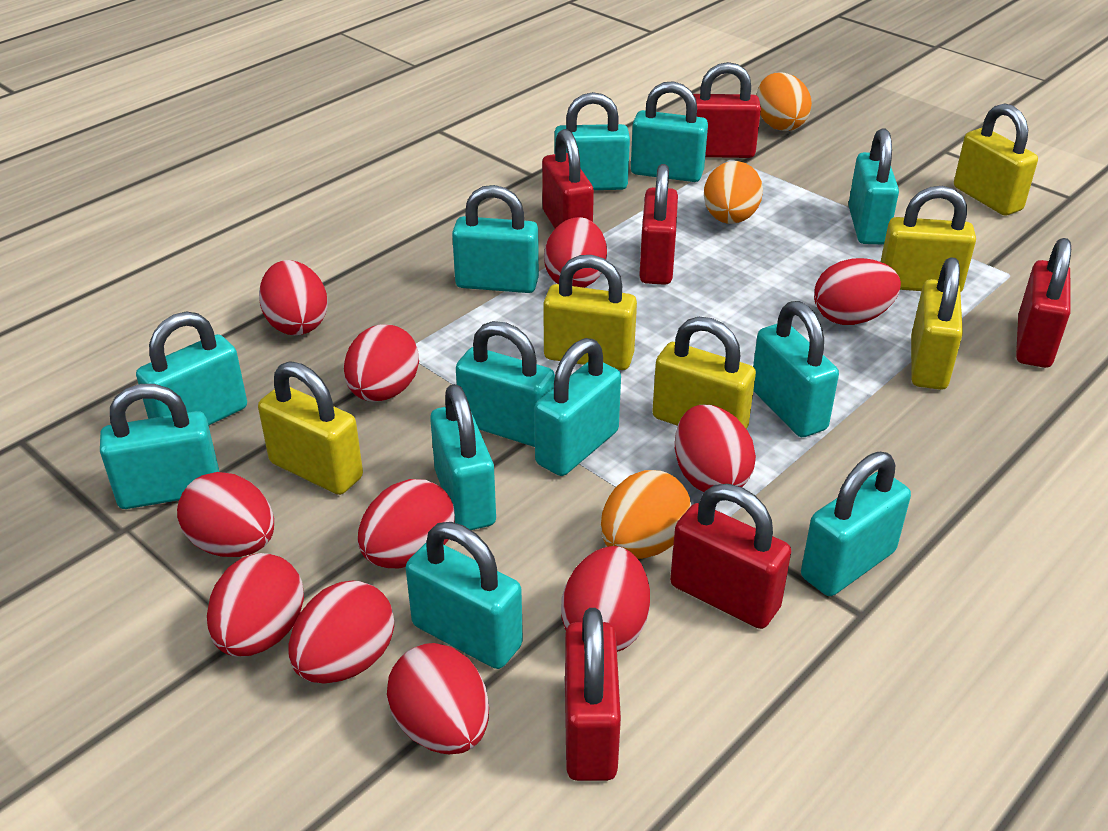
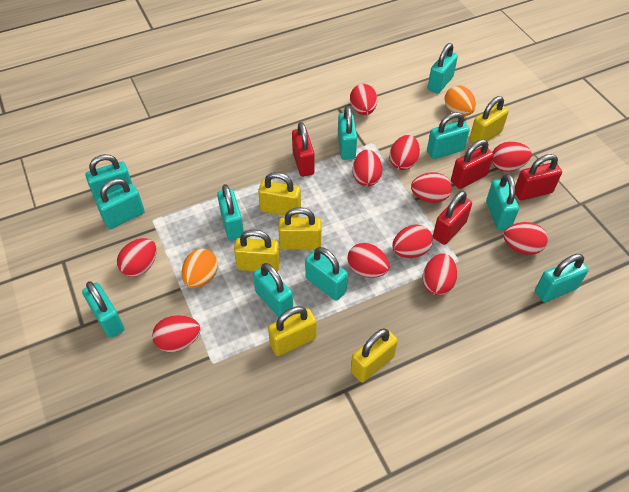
orange egg: [601,470,691,559] [704,161,763,224] [757,73,812,131] = 3 -> [182,249,218,288] [444,86,476,116] = 2
red padlock: [542,129,594,228] [565,608,621,781] [639,164,678,285] [670,484,791,629] [693,62,761,158] [1016,238,1071,368] = 6 -> [292,122,315,177] [433,191,472,245] [451,139,494,189] [515,154,562,200] = 4
turquoise padlock: [100,384,219,509] [136,311,247,426] [406,522,523,669] [430,384,496,530] [452,185,539,293] [456,321,555,447] [534,338,621,476] [554,92,630,190] [631,81,708,182] [753,301,839,437] [801,452,911,596] [848,128,899,244] = 12 -> [82,281,124,338] [86,154,132,201] [96,179,145,229] [217,184,244,241] [253,263,293,317] [305,247,348,301] [338,106,357,160] [427,43,458,94] [427,112,469,159] [486,174,519,230] [535,254,589,302] = 11

